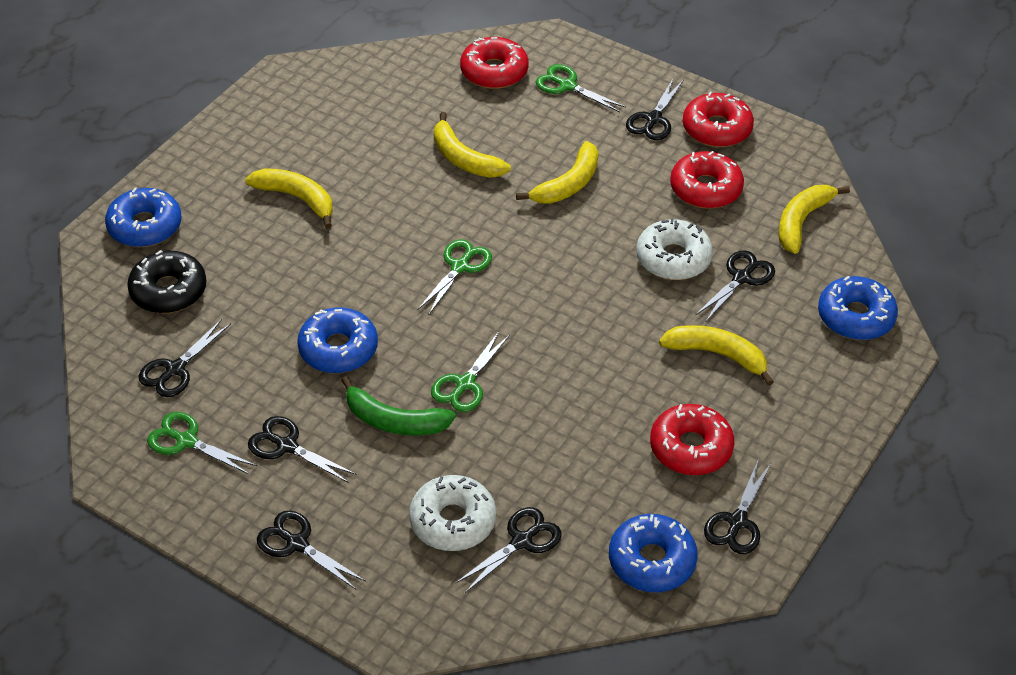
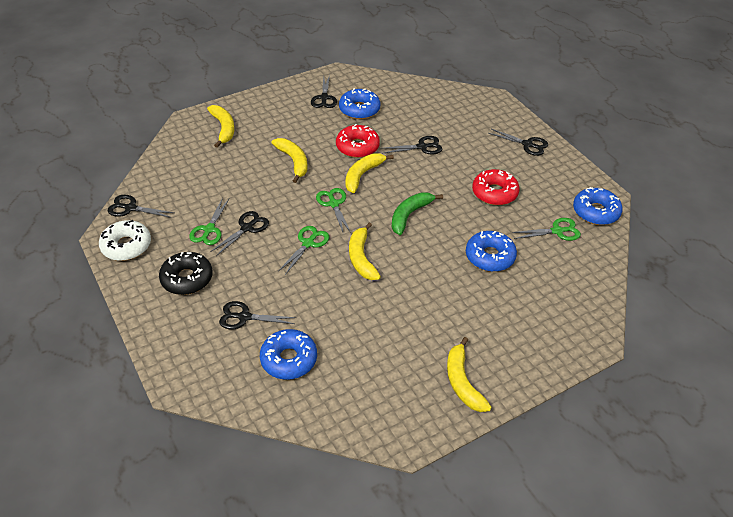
black scissors: [139,319,231,397] [248,416,356,483] [257,511,366,590] [455,507,561,593] [626,77,684,140] [696,250,775,321] [704,461,771,554] = 7 -> [108,195,174,218] [210,211,269,256] [219,301,297,329] [311,75,337,108] [381,136,443,154] [488,129,548,156] = 6
red donut: [460,37,529,89] [650,404,734,475] [670,151,744,209] [683,92,754,147] = 4 -> [336,124,380,158] [472,169,520,205] = 2
white donut: [409,475,496,551] [636,218,713,280] = 2 -> [99,220,151,261] = 1

